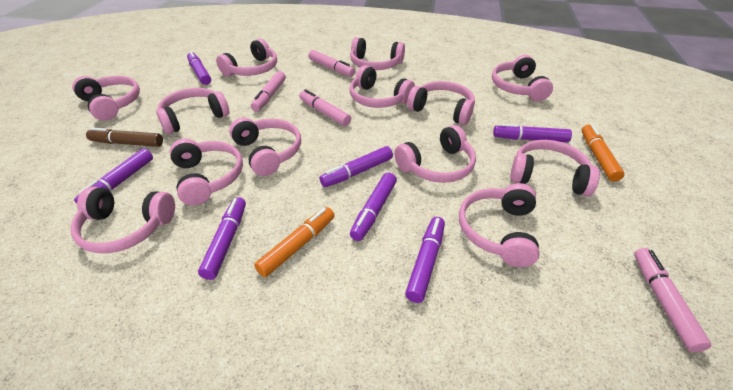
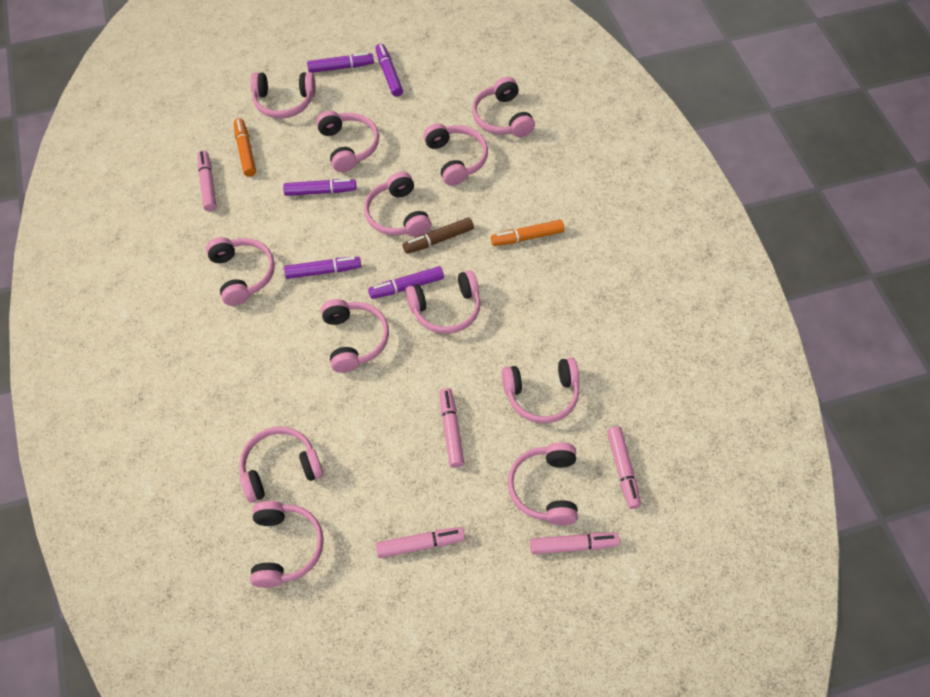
pink headphones: [70,187,175,253] [72,76,140,121] [156,88,229,134] [170,138,243,205] [216,39,277,76] [229,117,301,176] [350,37,405,70] [350,65,415,108] [394,125,476,183] [407,81,475,125] [459,183,539,267] [492,55,553,101] [510,140,600,196] = 13 -> [206,237,275,306] [239,427,323,503] [250,72,316,119] [250,501,324,588] [316,111,379,172] [321,299,389,373] [364,172,431,237] [405,270,481,334] [423,123,488,186] [472,77,535,137] [502,358,579,423] [508,442,578,525] = 12
pink marker: [251,71,286,112] [299,89,351,126] [308,50,355,77] [634,248,711,352] = 4 -> [198,150,217,212] [376,527,465,558] [440,388,465,468] [530,533,620,555] [607,426,641,509] = 5
purple marker: [74,148,153,204] [187,51,211,85] [198,197,246,280] [319,146,393,187] [350,173,397,241] [405,217,445,303] [493,124,572,142] = 7 -> [283,179,356,196] [284,257,361,279] [307,52,374,73] [368,266,444,299] [375,44,403,97] = 5

